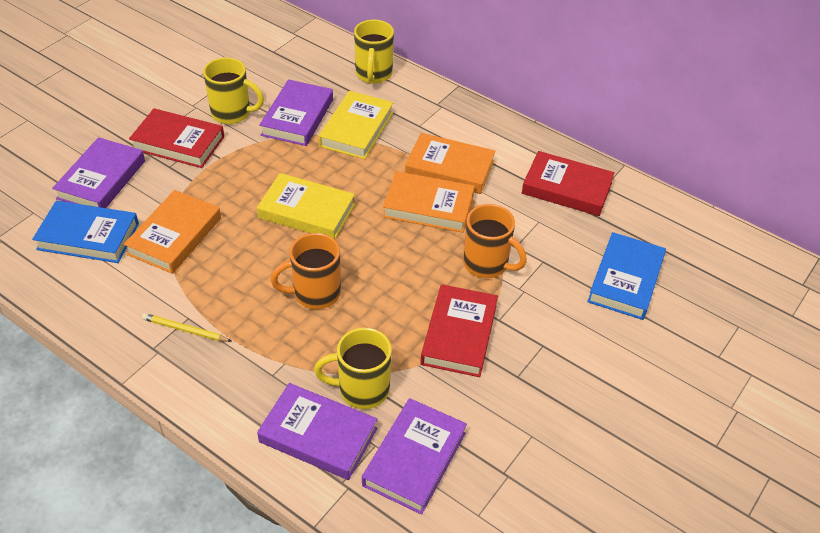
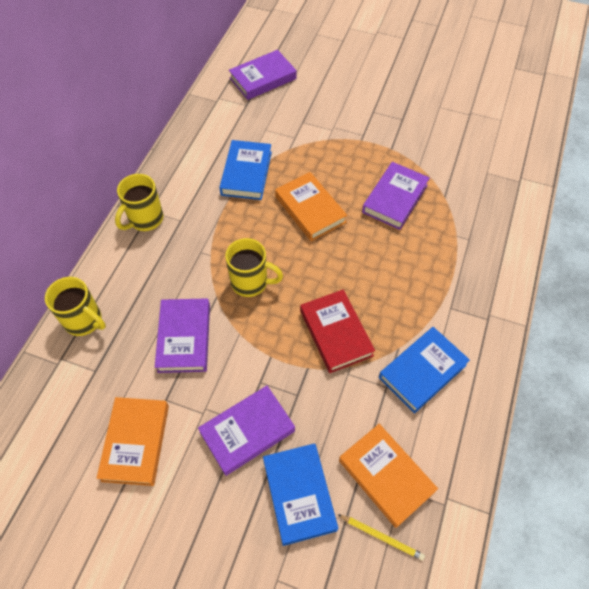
blue book: [32,201,139,263] [587,232,666,320] = 2 -> [219,140,272,200] [263,443,338,546] [379,327,470,414] = 3
orange mug: [270,233,341,309] [463,204,527,278] = 2 -> none = 0
red book: [129,108,224,168] [421,284,498,377] [522,151,615,216] = 3 -> [300,290,375,373] = 1
yellow book: [257,173,355,239] [318,91,393,159] = 2 -> none = 0

